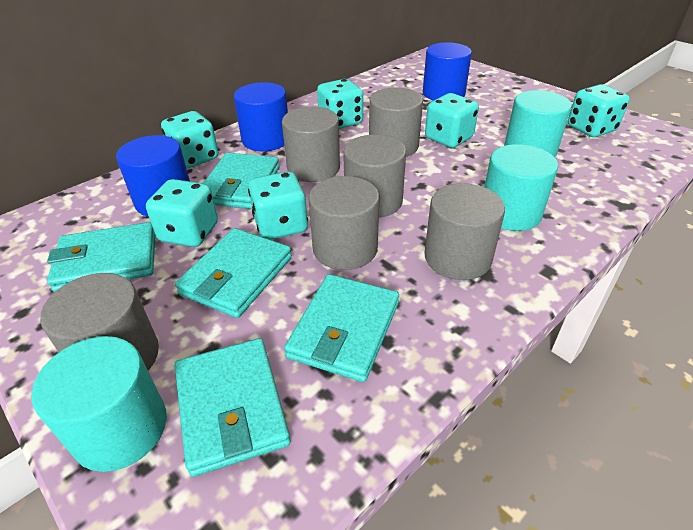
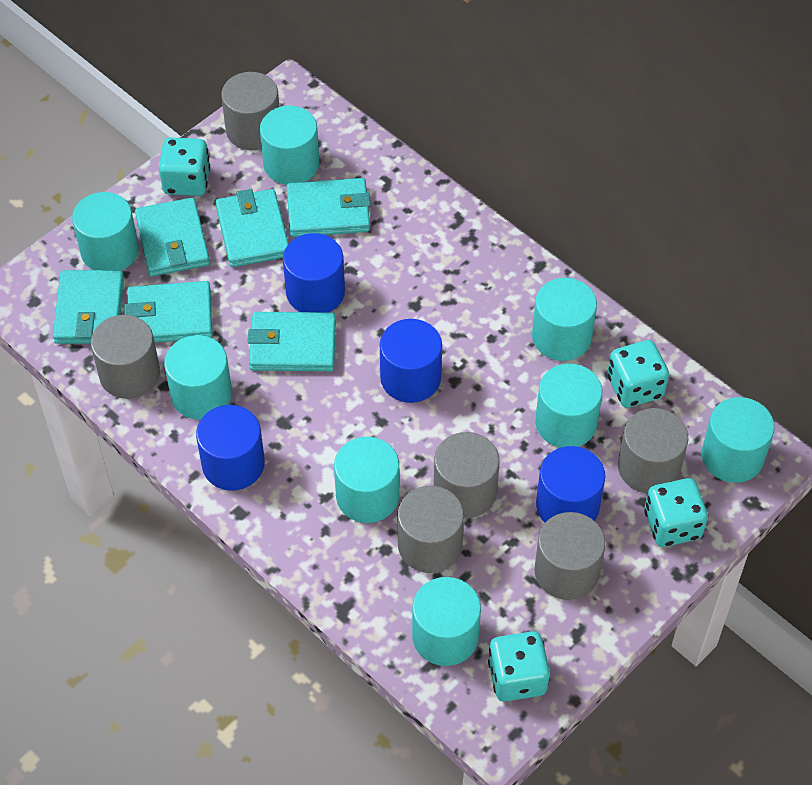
blue cylinder: [116,135,190,217] [234,82,288,151] [423,42,472,101] = 3 -> [196,405,265,491] [283,233,345,313] [380,319,442,403] [536,446,605,522] = 4
turquoise cylinder: [31,336,167,472] [484,144,558,231] [504,90,572,157] = 3 -> [72,192,139,270] [164,335,232,420] [260,106,319,185] [334,437,399,523] [412,577,481,666] [532,278,597,361] [535,363,603,448] [702,397,775,483] = 8
turquoise dice: [146,179,218,247] [161,111,218,168] [248,171,308,239] [317,79,363,129] [425,93,479,148] [568,84,630,137] = 6 -> [159,137,210,196] [488,631,550,702] [607,340,669,408] [644,478,708,547] = 4
turquoise wallet: [47,222,156,292] [175,228,292,318] [175,338,291,477] [204,153,279,209] [284,274,399,382] = 5 -> [53,270,124,344] [124,281,213,343] [135,197,210,277] [215,189,289,267] [248,312,336,371] [286,178,371,237] = 6

